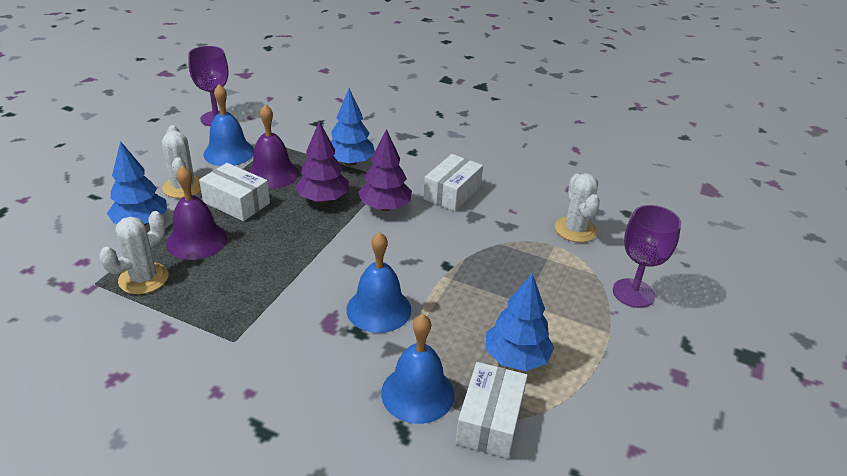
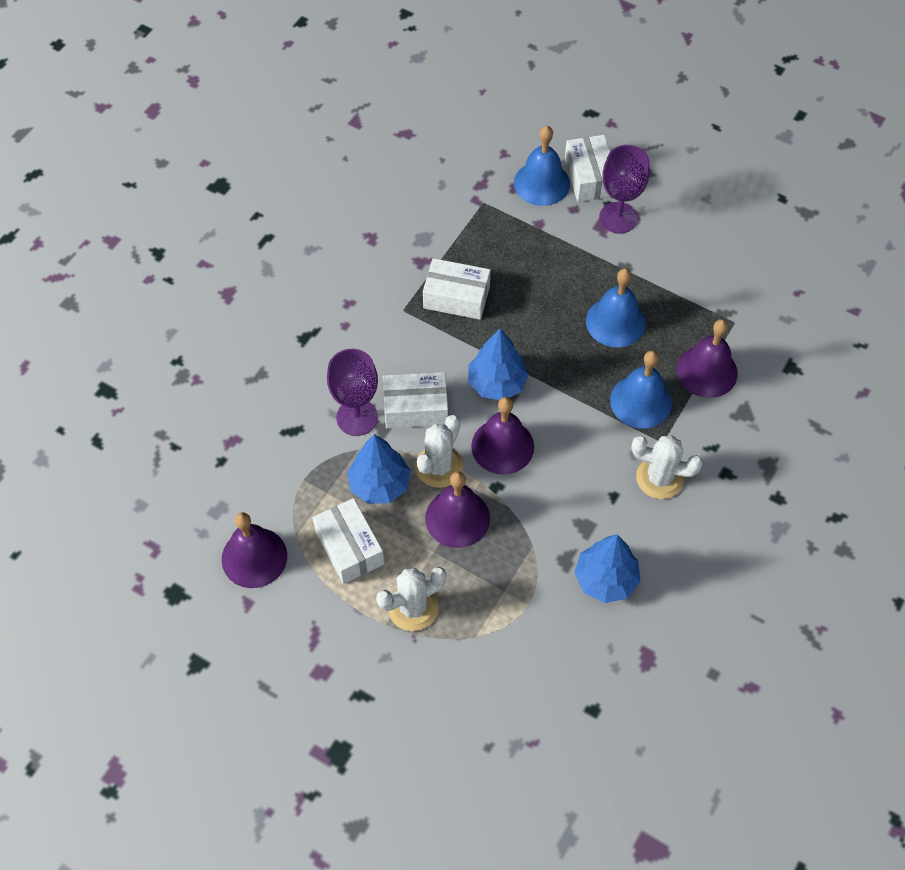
purple bell: [166,165,227,260] [248,104,299,189] = 2 -> [221,512,287,588] [425,471,490,548] [471,397,534,475] [676,319,738,398] = 4
purple tree: [295,121,349,203] [358,129,412,211] = 2 -> none = 0
white box: [199,163,270,221] [423,154,483,212] [455,362,527,458] = 3 -> [313,498,384,584] [383,372,448,428] [423,258,491,320] [565,135,611,202] = 4

